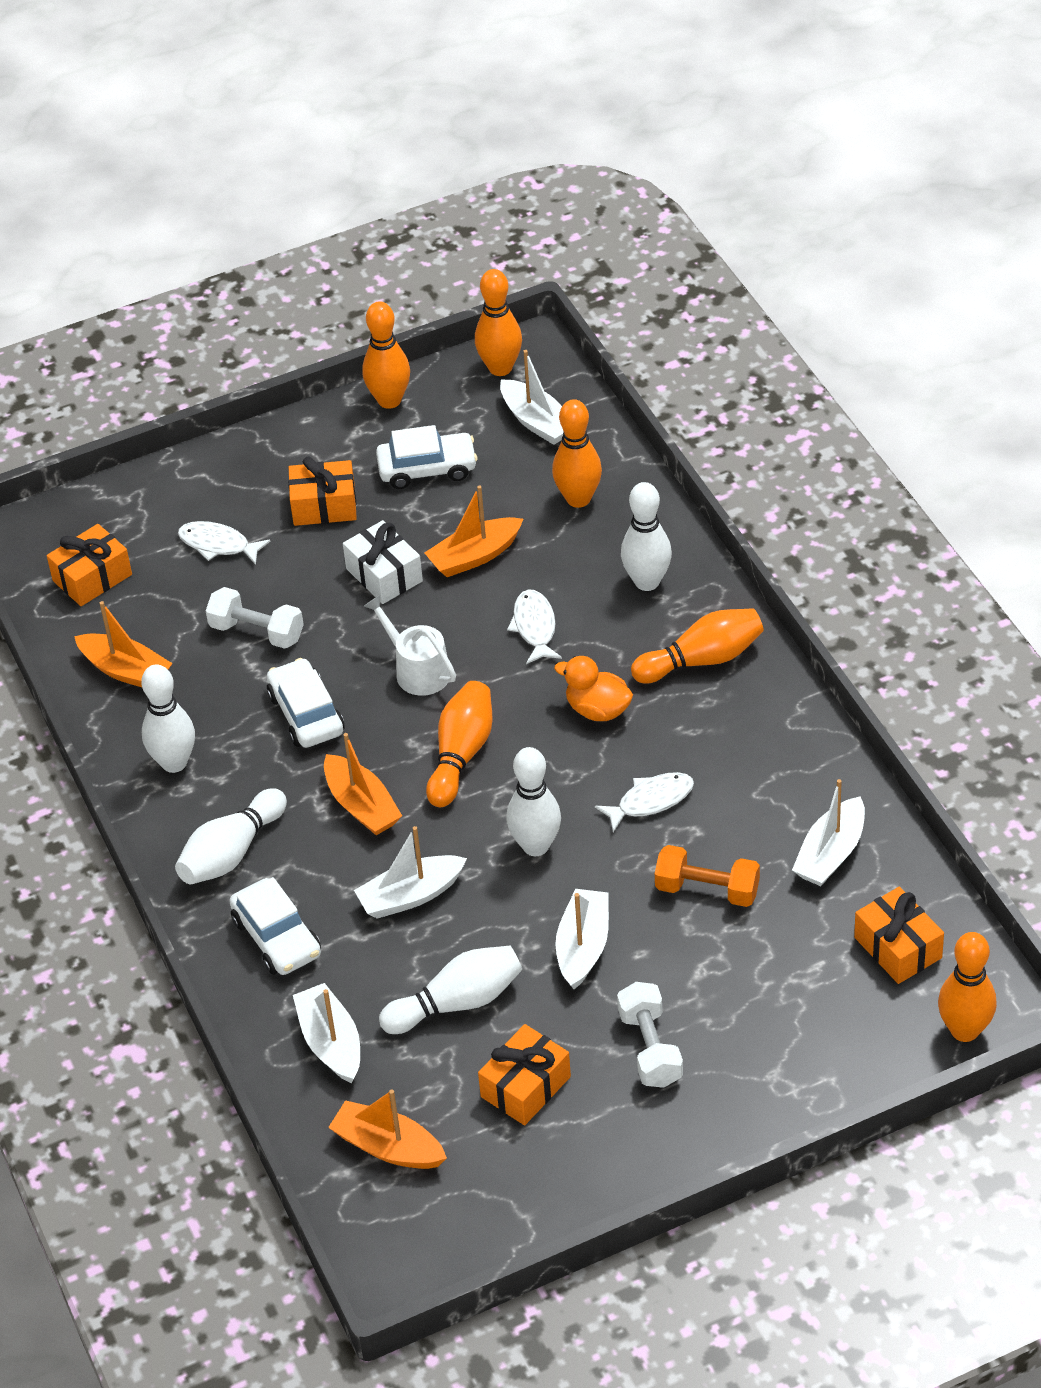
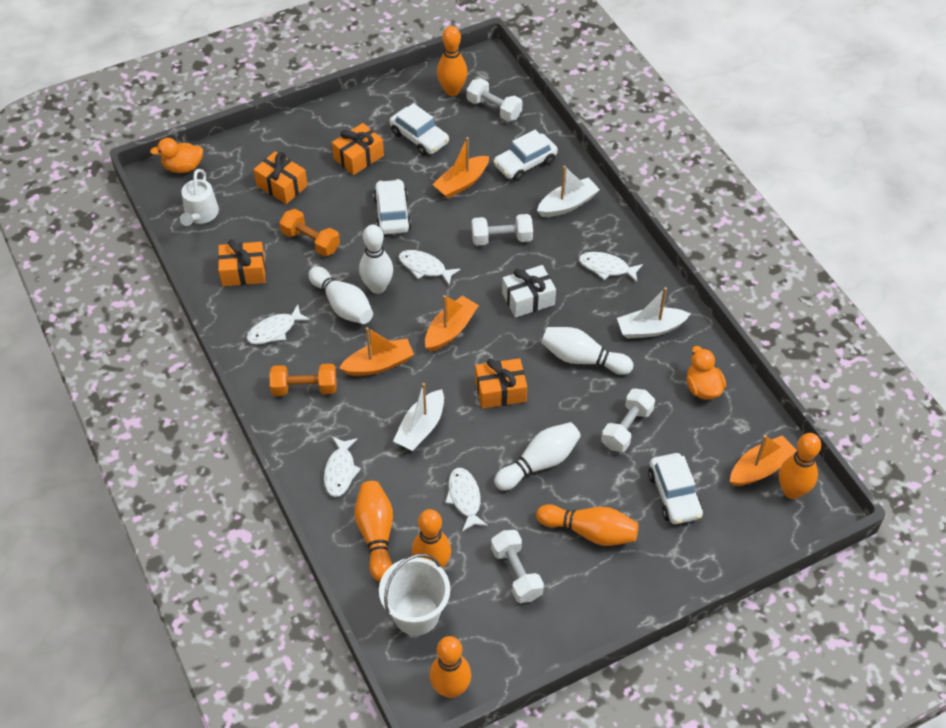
orange duck: [554,656,633,721] = 1 -> [150,138,203,173] [687,346,726,400] = 2
orange dumbbell: [655,845,760,907] = 1 -> [270,364,337,396] [279,209,340,256] = 2
white boat: [293,983,360,1083] [354,826,467,919] [500,350,564,445] [555,889,609,989] [792,779,865,886] = 5 -> [393,383,444,451] [537,166,600,217] [617,287,690,339] = 3
white bowling pin: [141,664,195,773] [175,788,287,885] [379,945,522,1034] [506,747,561,856] [621,482,672,591] = 5 -> [308,266,373,324] [359,225,393,294] [494,422,581,491] [541,327,633,375] = 4
white bucket: none = 0 -> [379,554,450,636] = 1
white car: [229,877,321,975] [267,658,344,748] [376,425,478,489] = 3 -> [373,179,411,234] [389,103,449,156] [493,130,558,181] [648,453,703,524] = 4
white dumbbell: [206,587,304,649] [617,982,683,1088] = 2 -> [467,78,523,121] [472,214,533,245] [491,530,544,603] [601,388,655,452] = 4
white fish: [178,521,270,565] [507,590,562,664] [595,772,694,832] = 3 -> [247,304,310,344] [324,437,361,497] [399,250,460,285] [445,468,488,532] [579,252,643,282] = 5

